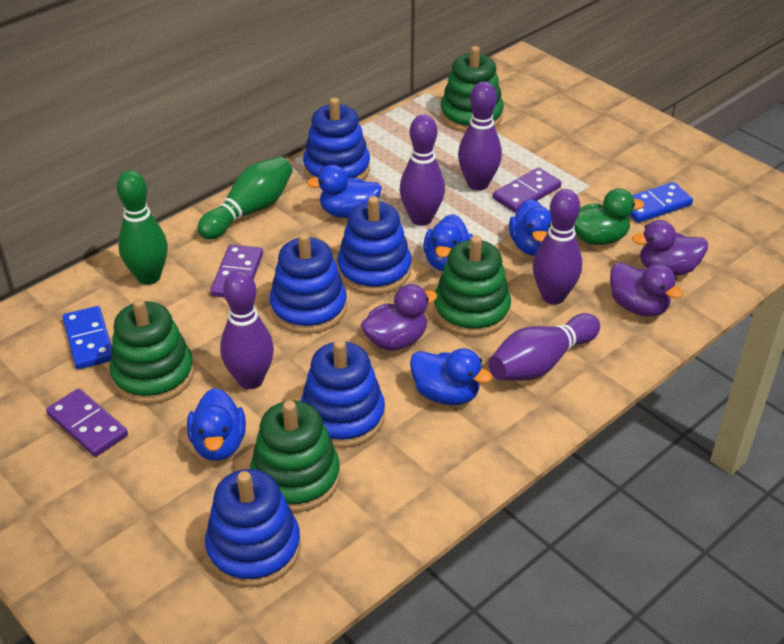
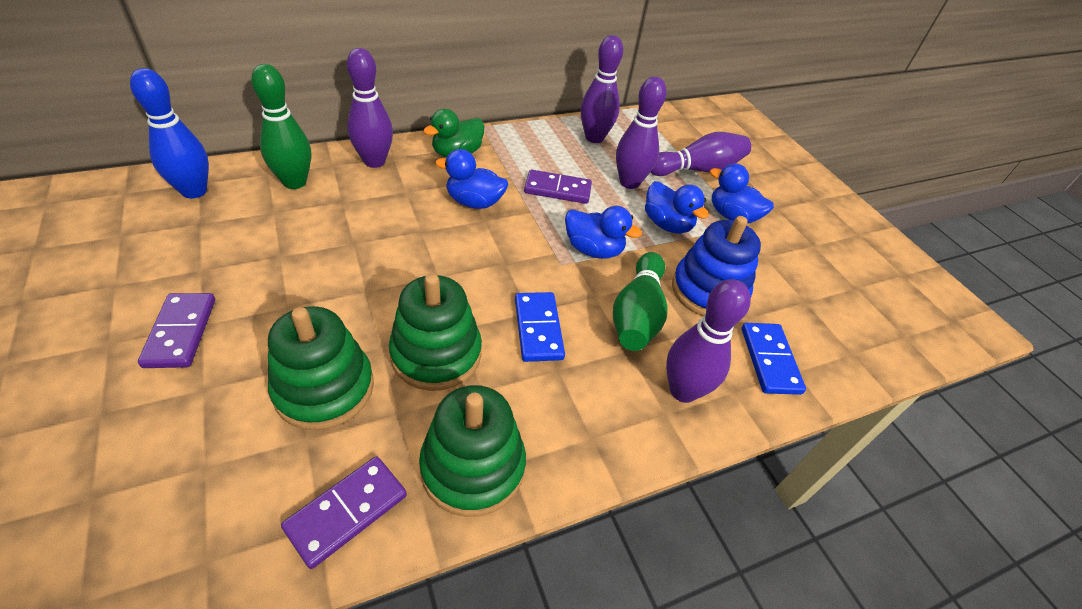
blue bowling pin: none = 0 -> [130,68,209,198] = 1
blue duck: [187,388,246,461] [307,165,382,218] [410,348,492,405] [423,214,473,271] [509,199,552,256] = 5 -> [435,149,508,209] [565,206,642,259] [645,181,709,234] [710,163,774,224] = 4
blue stacking toy: [205,469,301,587] [270,233,347,334] [301,340,385,448] [303,98,370,180] [337,196,412,295] = 5 -> [672,216,761,316] = 1
green stacking toy: [110,298,194,404] [250,400,340,513] [433,235,511,337] [440,46,504,132] = 4 -> [268,306,374,430] [389,274,482,391] [419,385,526,517] = 3
purple duck: [361,284,437,351] [610,262,683,317] [632,220,708,276] = 3 -> none = 0

